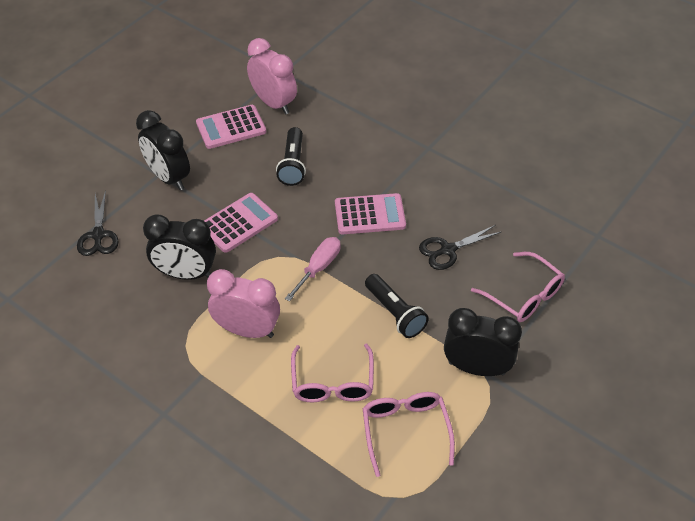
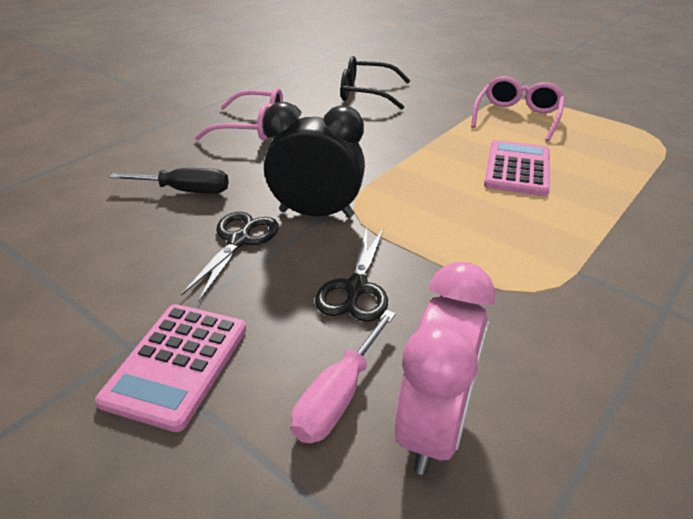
black clock: [136,110,190,190] [143,214,216,280] [444,308,522,376] = 3 -> [262,102,365,218] = 1
black flashlight: [276,127,306,186] [365,274,429,338] = 2 -> none = 0
black glasses: none = 0 -> [341,56,410,109] = 1
black screwdriver: none = 0 -> [109,168,229,194] = 1
pink calculator: [196,105,266,149] [204,193,278,253] [335,193,406,234] = 3 -> [95,304,246,432] [484,140,550,196] = 2
pink clock: [207,269,280,338] [247,38,297,115] = 2 -> [395,262,495,475] = 1
pink glasses: [291,344,374,402] [363,392,455,477] [471,252,565,322] = 3 -> [195,88,283,140] [471,76,565,142] = 2

